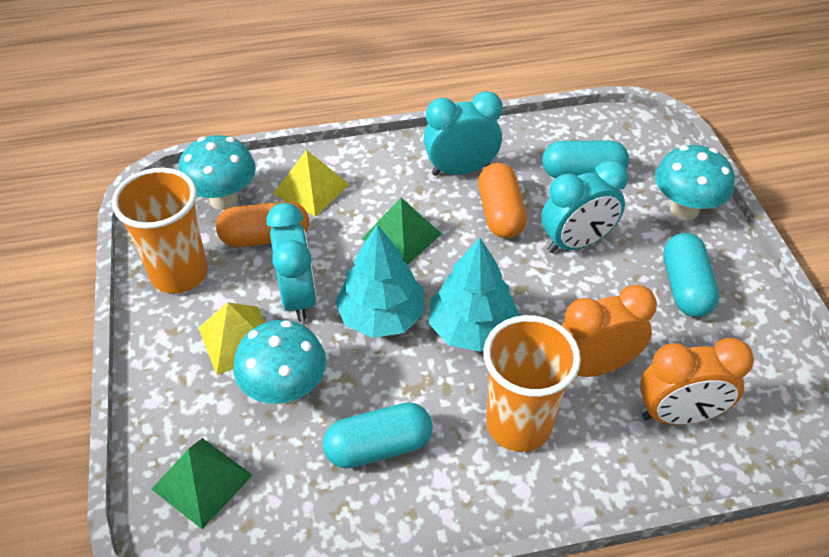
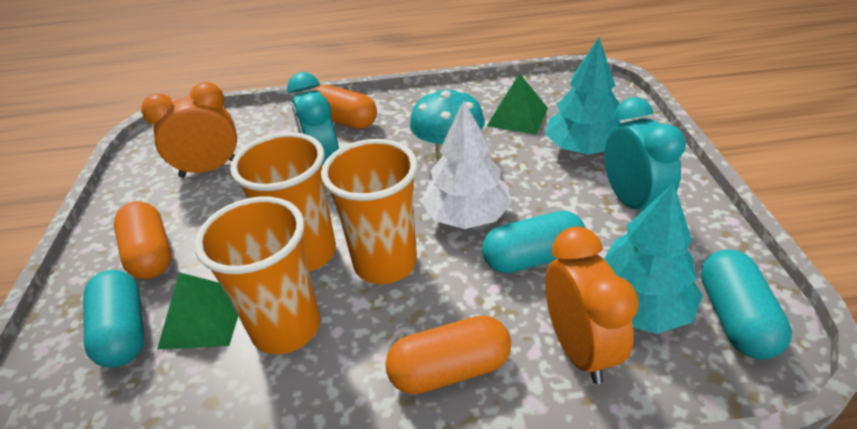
orange capsule: [216,201,309,247] [478,163,527,238] = 2 -> [114,201,171,279] [311,85,377,129] [385,315,511,394] = 3
orange cup: [112,168,208,294] [483,315,581,452] = 2 -> [194,197,320,354] [230,132,336,272] [321,139,418,284] = 3
turquoise clock: [266,203,317,322] [424,91,503,176] [541,160,628,253] = 3 -> [287,72,339,166] [604,97,686,210] = 2
turquoise mushroom: [178,135,256,210] [233,320,326,405] [655,145,735,220] = 3 -> [410,89,485,161] = 1
white tree: none = 0 -> [421,100,512,229] = 1
yellow pyramid: [199,302,265,375] [273,150,350,217] = 2 -> none = 0

